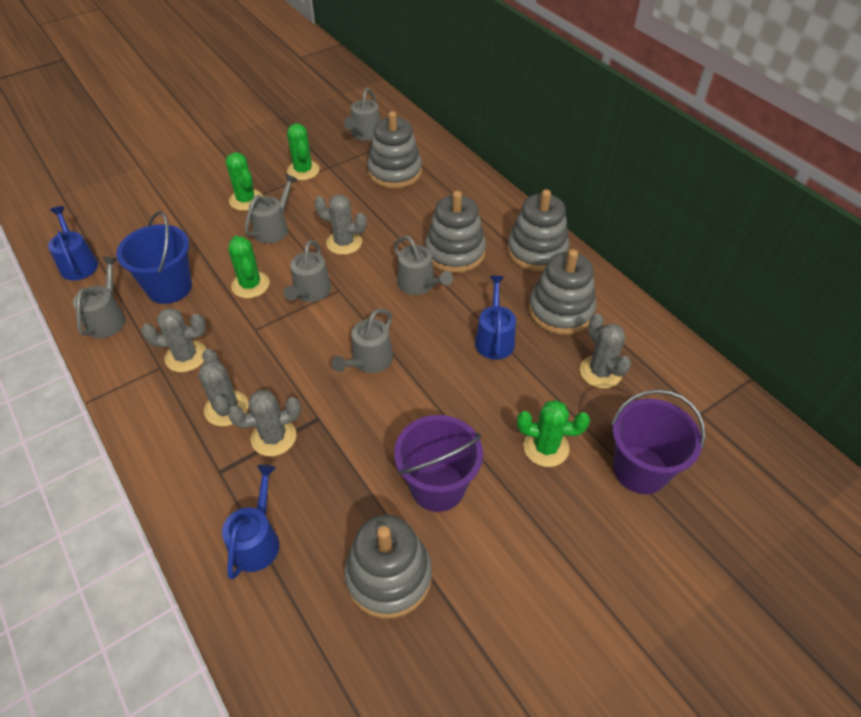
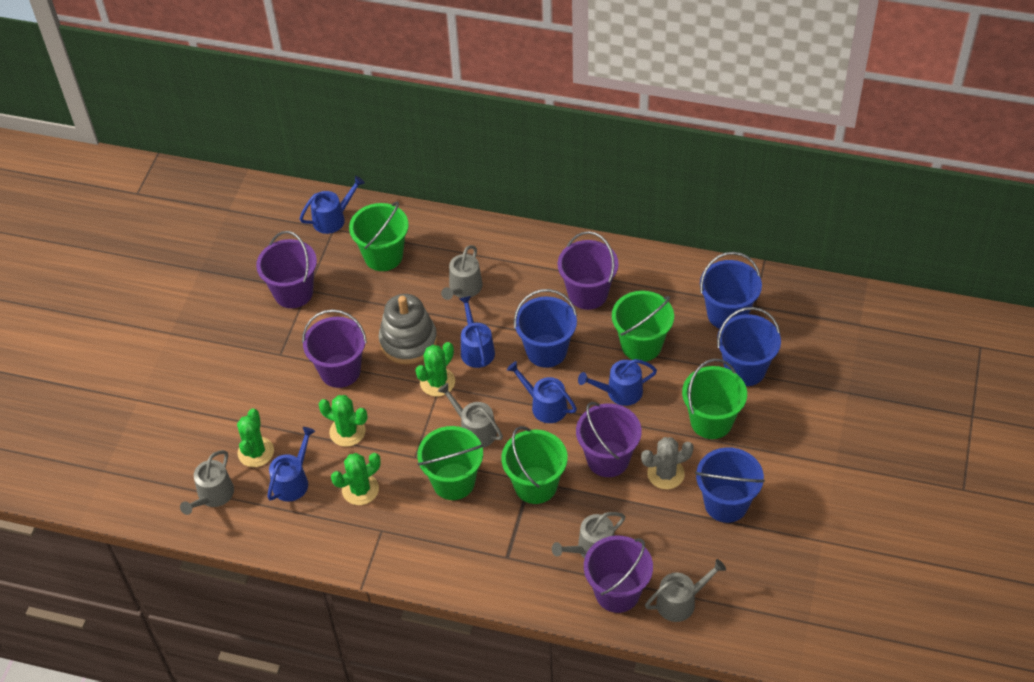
blue bucket: [116,211,192,304] = 1 -> [514,289,577,368] [695,447,765,523] [700,252,762,329] [717,307,781,386] = 4
blue watering can: [48,206,98,281] [222,465,279,580] [475,276,516,360] = 3 -> [267,427,315,502] [300,176,365,234] [459,296,495,368] [507,361,577,423] [578,359,657,406] = 5
green bucket: none = 0 -> [349,201,409,271] [417,426,483,500] [501,426,568,504] [612,291,674,362] [682,359,747,439] = 5
grey cactus: [141,308,206,372] [198,349,248,426] [228,390,301,456] [314,195,367,255] [580,313,631,388] = 5 -> [641,437,694,489] = 1
grey stacking toy: [344,515,432,619] [367,111,422,189] [425,191,486,273] [507,189,569,272] [529,249,596,335] = 5 -> [379,294,437,364] = 1
grey watering can: [73,257,126,338] [245,174,297,243] [283,240,331,302] [332,309,393,373] [344,88,380,141] [394,236,453,295] = 6 -> [180,450,234,515] [438,383,503,448] [441,245,483,300] [552,512,625,558] [645,559,726,622] = 5
purple bucket: [394,415,483,512] [611,389,705,494] = 2 -> [256,231,317,308] [302,309,367,388] [558,231,619,310] [576,402,642,477] [584,536,653,613] = 5

